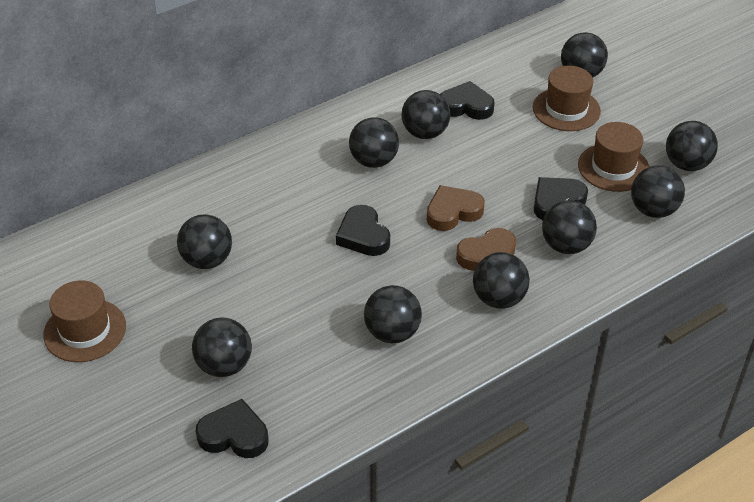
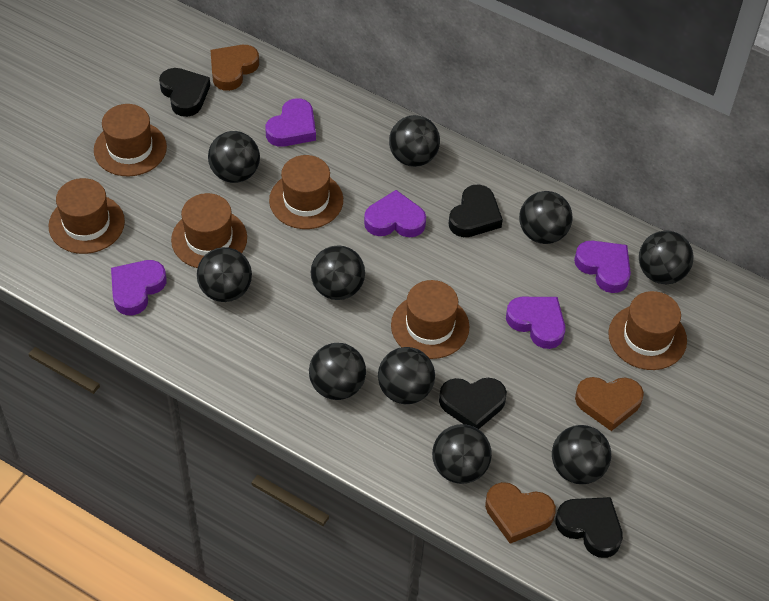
brown hat: [43,280,126,362] [533,66,601,131] [578,122,649,192] = 3 -> [48,178,125,254] [94,104,167,176] [171,193,247,268] [269,155,343,229] [391,280,469,359] [608,291,687,370] = 6
brown heart: [427,185,485,231] [456,228,516,271] = 2 -> [211,45,259,91] [485,482,556,544] [575,377,644,431] = 3
purple heart: none = 0 -> [111,260,167,315] [266,98,316,147] [364,190,426,237] [506,297,565,349] [574,241,631,293] = 5

